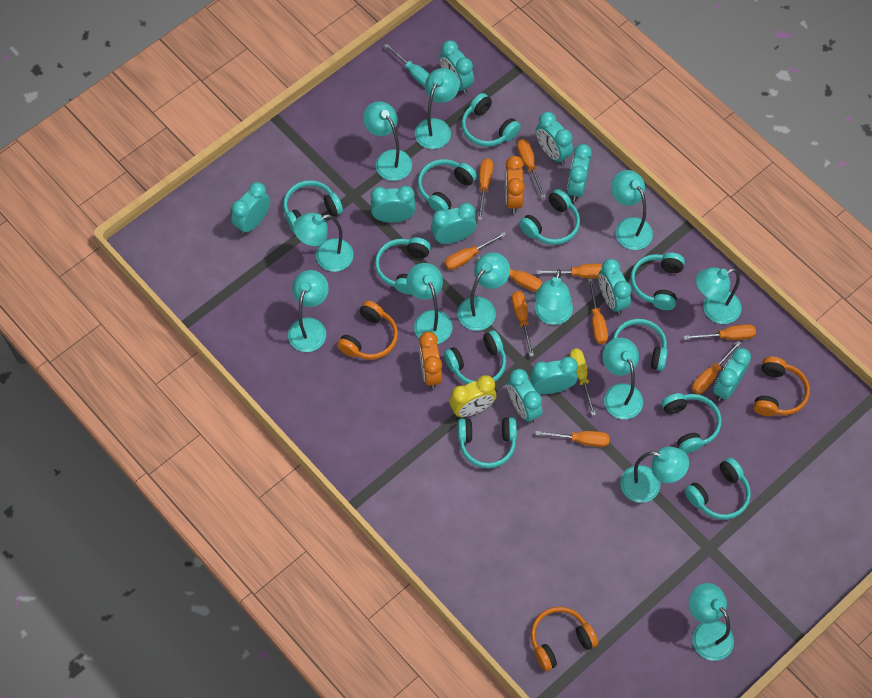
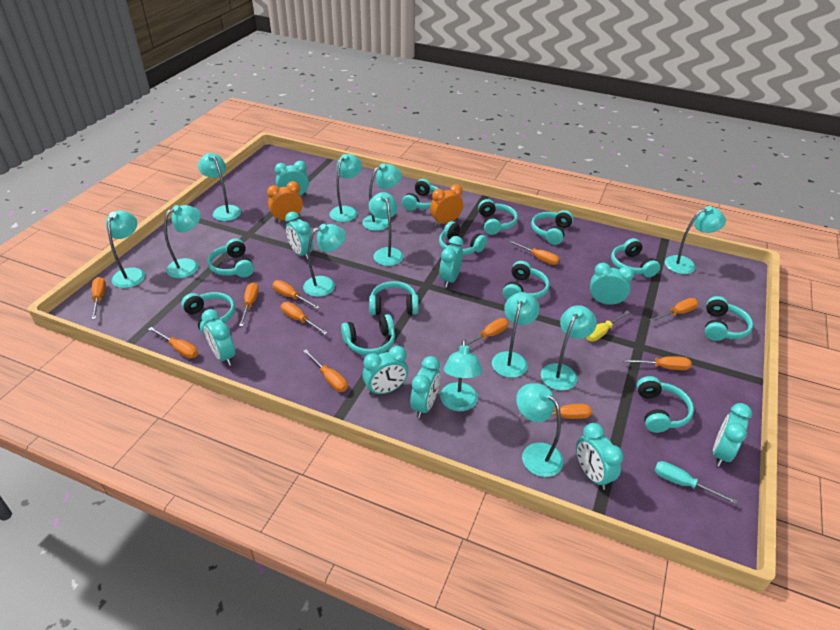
orange headphones: [337,301,398,360] [531,607,598,671] [753,356,810,416] = 3 -> none = 0
orange screwdriver: [444,232,507,270] [477,256,543,292] [478,158,493,220] [512,291,534,357] [517,139,546,198] [535,431,610,447] [536,264,602,278] [588,278,608,344] [684,324,756,340] [692,341,741,394] = 10 -> [92,277,106,319] [148,327,198,359] [239,282,259,326] [272,280,320,309] [281,302,328,335] [303,350,348,392] [458,318,509,349] [509,241,560,265] [519,404,592,419] [622,356,692,370] [649,298,698,322] = 11
turquoise clock: [231,182,270,235] [371,186,416,222] [431,203,476,244] [440,40,474,94] [507,369,542,423] [530,357,578,394] [536,112,573,165] [567,144,592,201] [599,259,632,314] [713,348,751,401] = 10 -> [201,309,235,366] [275,161,309,196] [285,212,314,260] [362,346,408,396] [410,356,440,418] [439,236,463,287] [576,423,623,490] [590,263,634,306] [713,403,752,467] = 9
turquoise headphones: [283,180,343,232] [375,237,431,295] [418,159,477,212] [444,330,506,384] [458,417,517,468] [462,93,521,147] [519,189,580,245] [612,319,668,371] [630,253,685,310] [662,393,721,454] [685,457,751,520] = 11 -> [181,292,235,334] [208,238,254,277] [341,314,395,356] [369,281,419,315] [402,179,439,211] [439,221,487,255] [478,199,518,235] [503,261,549,300] [531,210,573,245] [611,238,660,277] [637,376,694,433] [705,296,753,341] = 12
yellow clock: [449,375,497,417] = 1 -> none = 0

